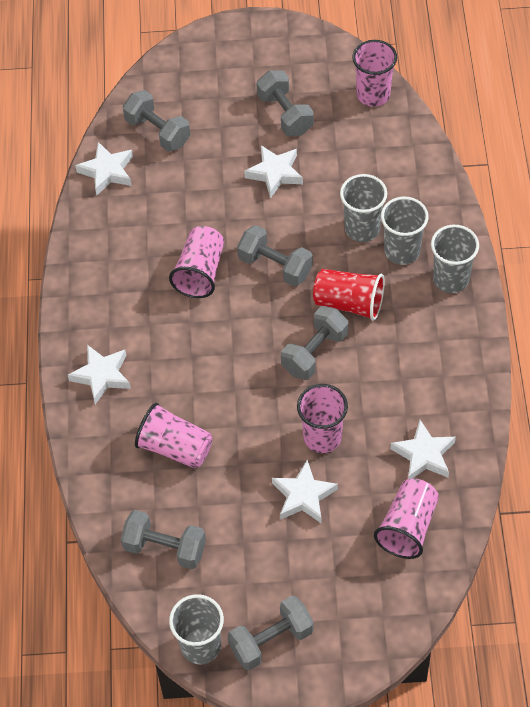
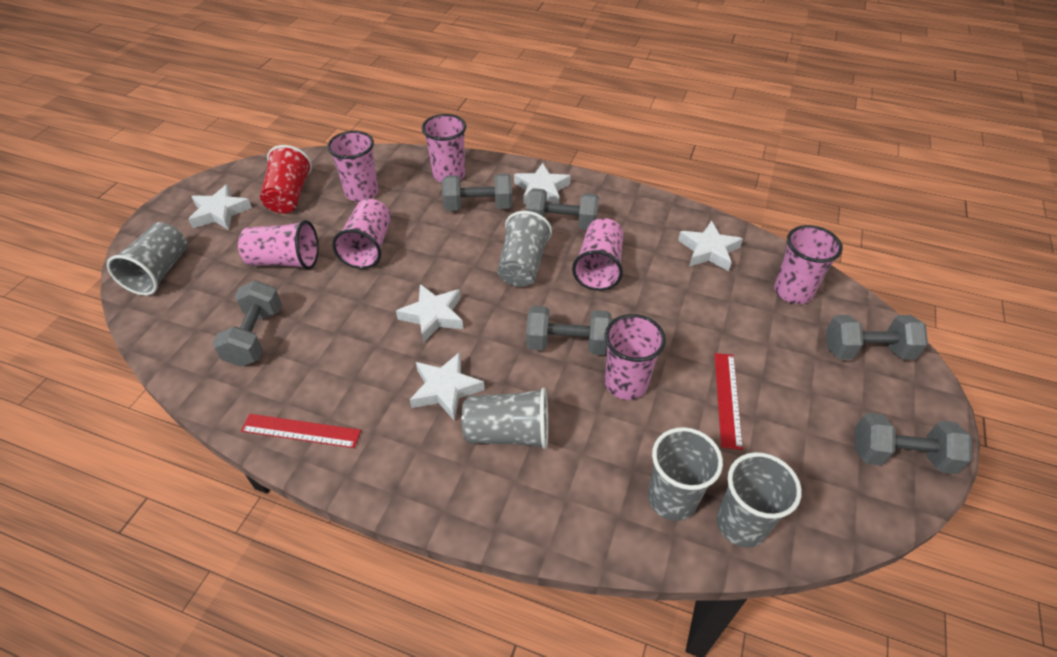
grey cup: [169,594,224,664] [340,174,387,242] [381,197,429,265] [431,225,479,293] = 4 -> [107,222,187,296] [462,388,548,449] [498,211,552,287] [648,427,723,521] [716,452,802,547] = 5
pink cup: [135,403,213,469] [169,226,224,298] [297,384,348,453] [352,40,397,107] [374,479,439,559] = 5 -> [238,220,319,270] [327,131,379,202] [332,199,391,269] [422,114,466,182] [572,218,624,291] [605,314,666,400] [774,225,843,304] = 7
red ruler: none = 0 -> [241,414,361,448] [714,353,743,450] = 2

